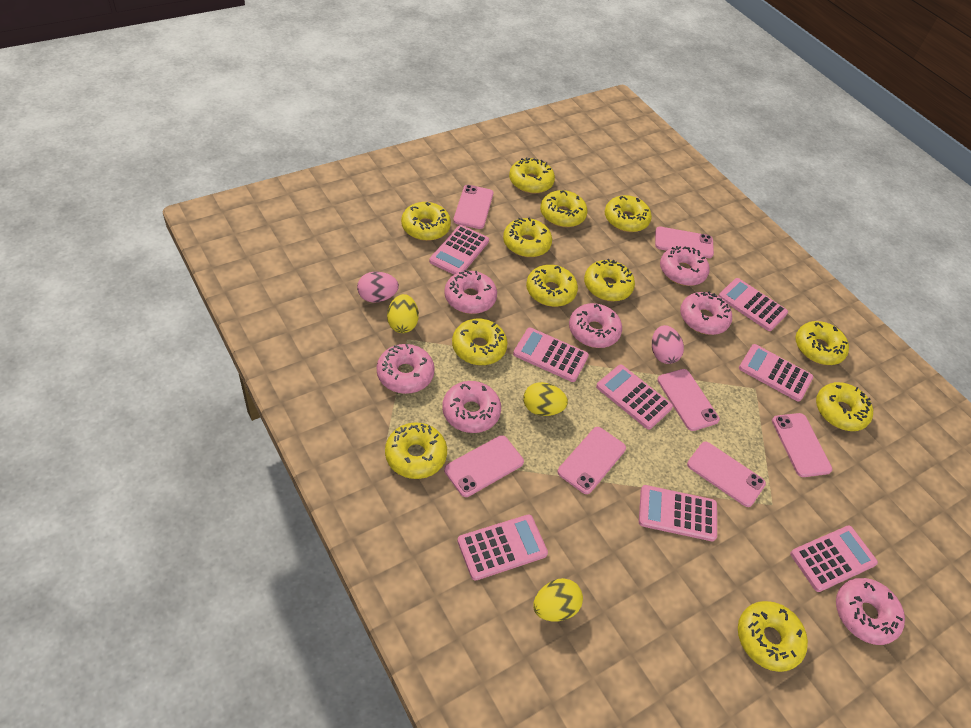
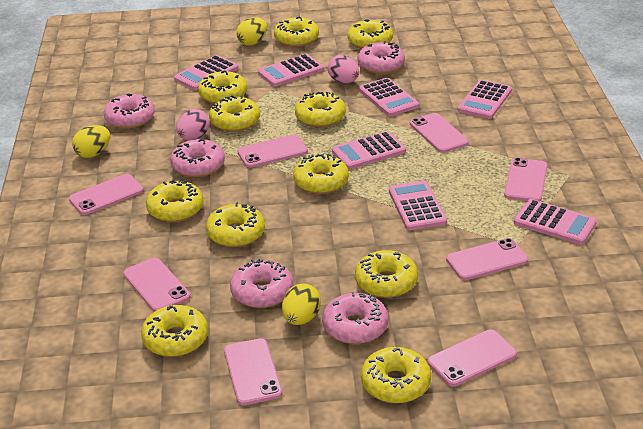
pink calculator: [429,225,489,275] [457,514,548,581] [513,328,589,382] [596,365,673,429] [639,485,717,541] [719,278,788,331] [739,344,813,402] [790,525,878,592] = 8 -> [174,55,239,90] [258,54,324,87] [332,131,406,169] [359,78,419,116] [389,181,447,230] [458,80,512,119] [514,199,597,245] = 7
pink donut: [377,344,435,394] [442,381,501,433] [444,270,497,314] [569,303,622,348] [660,246,710,286] [680,291,732,335] [836,578,905,645] = 7 -> [104,93,155,129] [170,139,225,177] [230,259,293,308] [322,292,388,344] [357,41,405,74] = 5
pink phone: [444,435,524,497] [453,185,493,229] [558,427,626,494] [655,226,714,258] [657,369,720,431] [687,442,766,507] [772,413,832,477] = 7 -> [69,174,143,215] [123,258,190,312] [224,338,282,405] [237,135,308,168] [410,113,469,153] [428,329,517,387] [446,238,528,280] [504,158,548,201] = 8
yellow donut: [385,422,447,479] [401,202,451,241] [452,319,508,365] [503,218,552,257] [509,157,555,194] [526,265,578,307] [540,190,588,227] [584,259,635,301] [605,195,652,232] [738,601,808,672] [795,321,849,365] [816,382,873,431] = 12 -> [141,305,208,357] [146,179,204,222] [198,71,247,104] [206,203,265,247] [209,95,260,132] [274,17,319,47] [293,154,349,194] [295,92,346,127] [347,19,393,49] [355,250,418,298] [361,347,431,403] = 11

